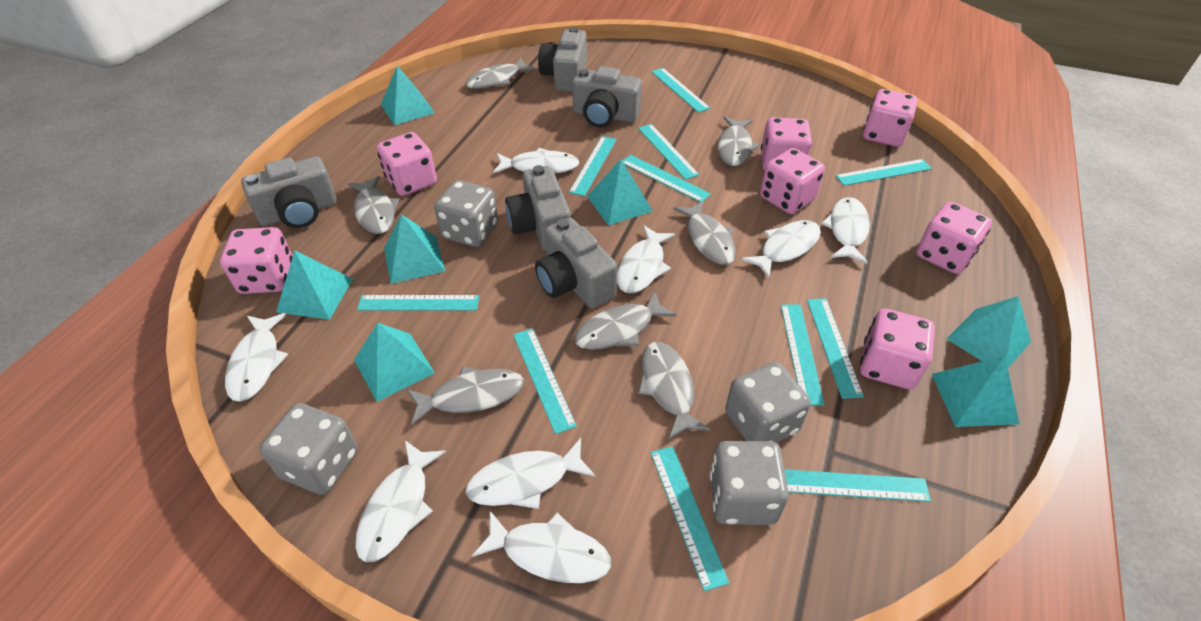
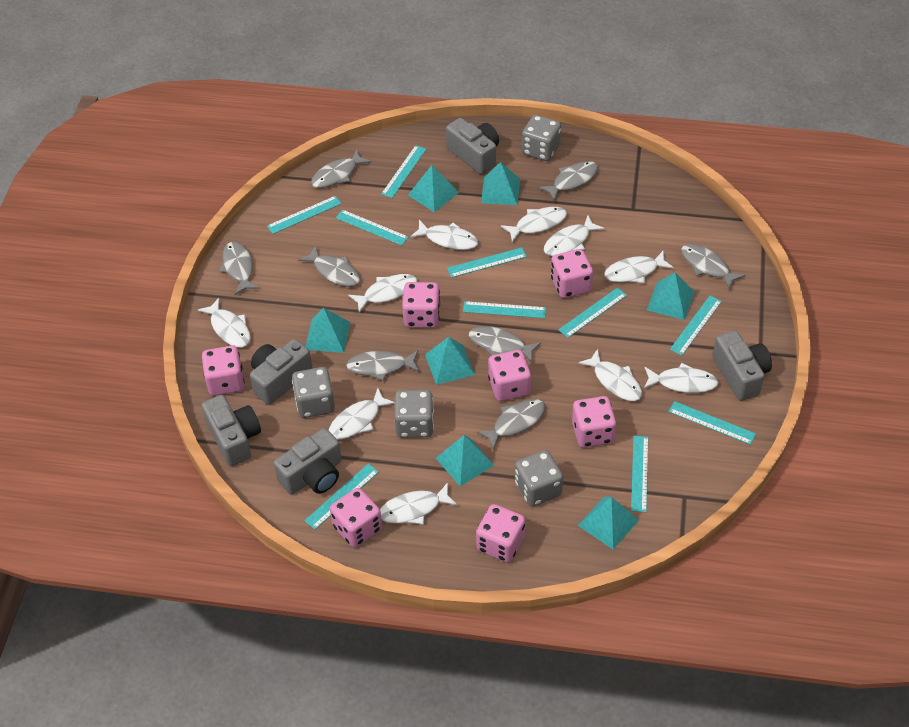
grey fish: [348,176,400,234] [407,367,524,426] [465,58,536,89] [574,292,677,350] [638,342,710,440] [674,201,736,265] [718,117,760,166] = 7 -> [219,242,260,295] [299,246,360,287] [311,149,371,188] [346,350,420,381] [469,326,541,362] [476,399,545,450] [539,161,598,201] [681,244,745,290] = 8
turquoise ruler: [357,295,479,311] [513,328,577,434] [569,136,616,196] [623,155,711,202] [638,124,699,180] [651,68,710,113] [651,446,729,591] [781,304,825,406] [784,469,931,502] [807,298,864,399] [835,159,932,186] = 11 -> [267,196,341,234] [305,464,379,529] [336,210,408,246] [381,145,426,198] [447,248,527,278] [463,301,546,318] [558,287,627,338] [631,436,648,512] [669,401,756,445] [670,296,722,355] = 10
white fish: [225,313,288,402] [355,440,446,562] [466,438,595,509] [472,511,611,583] [493,148,579,174] [617,225,675,293] [741,220,821,278] [821,197,870,264] = 8 -> [198,298,251,348] [329,388,395,439] [348,274,417,313] [380,482,458,524] [410,220,478,250] [501,207,567,242] [544,215,605,256] [578,349,642,401] [604,251,674,283] [644,363,719,393] = 10

